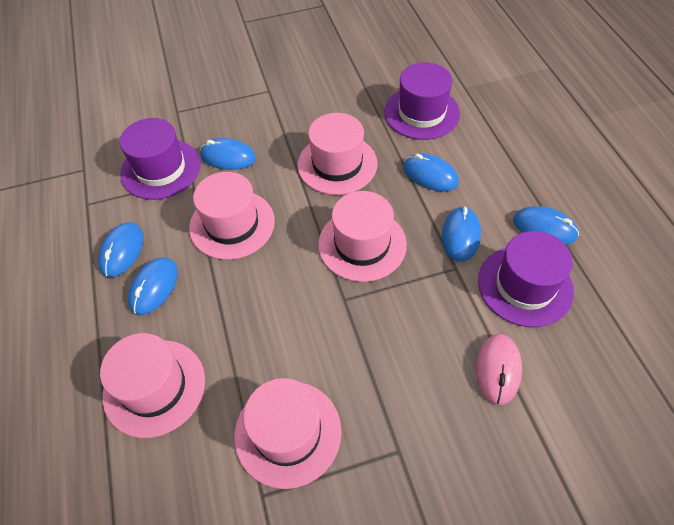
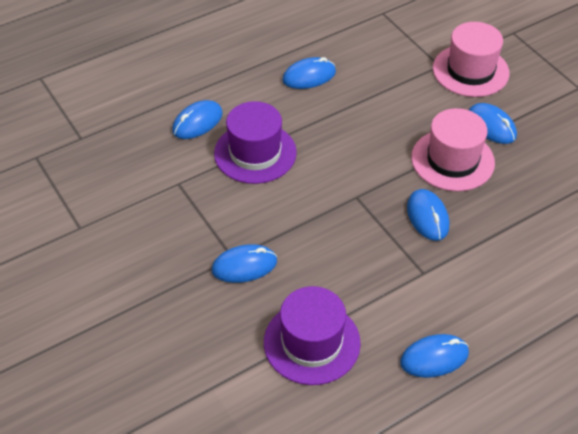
pink hat: [100,333,205,438] [189,172,275,260] [234,378,342,489] [298,113,378,195] [318,191,407,282] = 5 -> [411,108,495,191] [433,22,510,97] = 2
pink mouse: [476,334,522,405] = 1 -> none = 0
purple hat: [120,118,200,200] [384,62,460,140] [478,231,574,327] = 3 -> [214,101,297,184] [264,286,361,385] = 2

